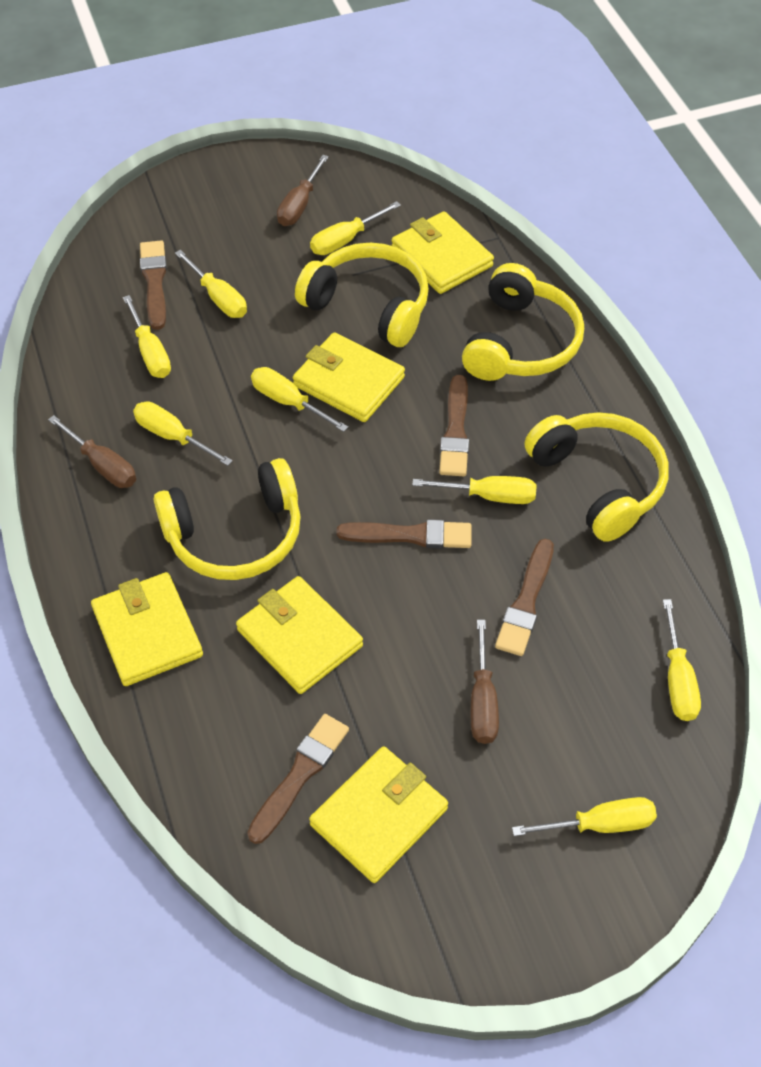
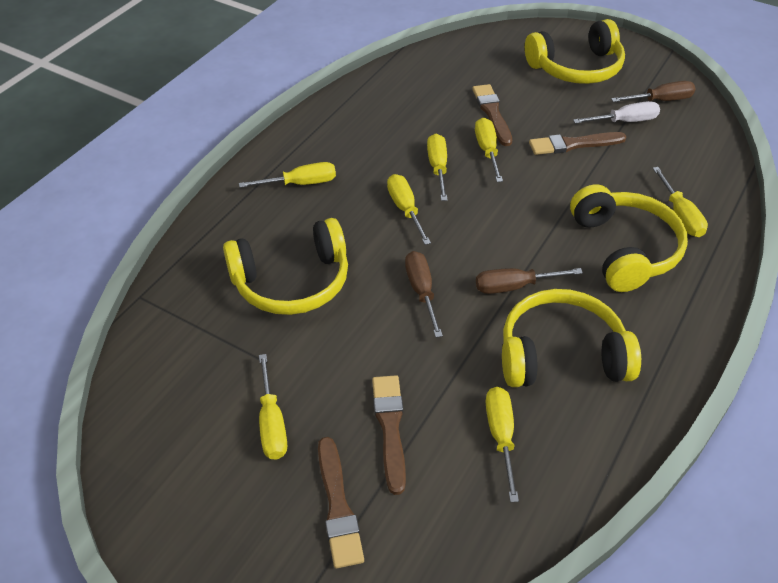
brown brush: [140,240,167,330] [247,714,349,844] [336,519,472,549] [439,375,469,476] [495,539,554,656] = 5 -> [318,437,364,568] [372,375,406,495] [472,84,512,146] [529,132,627,155] = 4
white screwdriver: none = 0 -> [573,101,660,124] = 1
yellow screwdriver: [123,295,171,378] [133,401,233,466] [175,250,247,318] [251,367,348,432] [310,201,401,255] [412,476,536,504] [512,797,657,836] [663,599,701,721] = 8 -> [239,162,336,188] [259,354,287,460] [387,174,431,245] [427,134,448,201] [475,118,503,182] [485,387,519,502] [653,167,708,237] = 7
yellow wallet: [91,572,203,686] [236,576,363,694] [293,332,405,422] [309,746,448,883] [391,211,494,294] = 5 -> none = 0

